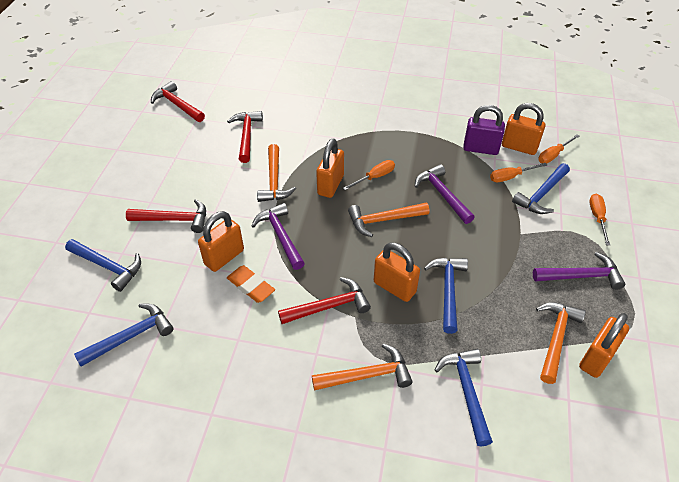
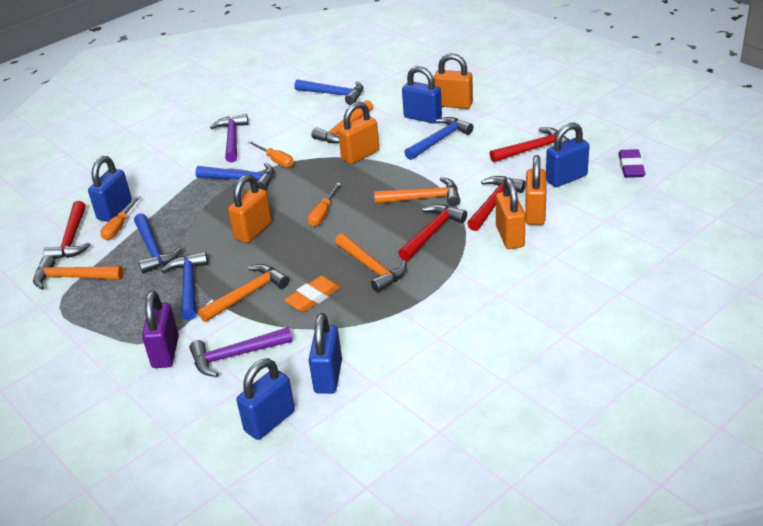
blue padlock: none = 0 -> [88,156,132,222] [236,358,295,440] [309,313,342,394] [402,66,442,124] [546,122,589,187] = 5
orange hammer: [257,144,296,202] [312,343,413,391] [348,203,429,237] [536,302,586,384] = 4 -> [33,255,123,290] [198,264,289,322] [312,100,373,144] [335,233,407,293] [374,177,460,206] = 5
orange screwdriver: [343,160,395,190] [490,163,547,182] [538,134,579,164] [589,193,610,246] = 4 -> [100,196,141,240] [248,141,294,167] [308,183,341,226] = 3
purple eraser: none = 0 -> [618,149,646,178] = 1
purple hammer: [252,203,305,270] [415,164,475,224] [533,252,625,290] = 3 -> [189,327,293,377] [210,114,248,163] = 2

